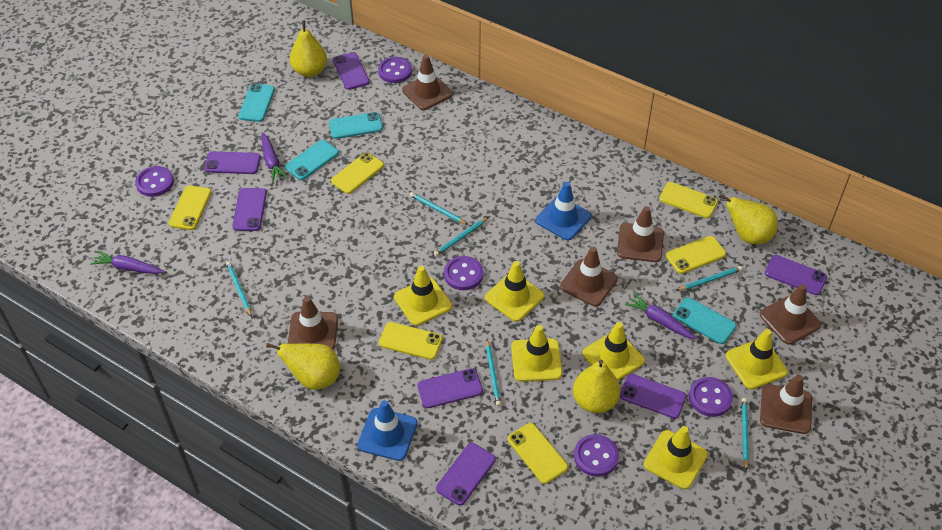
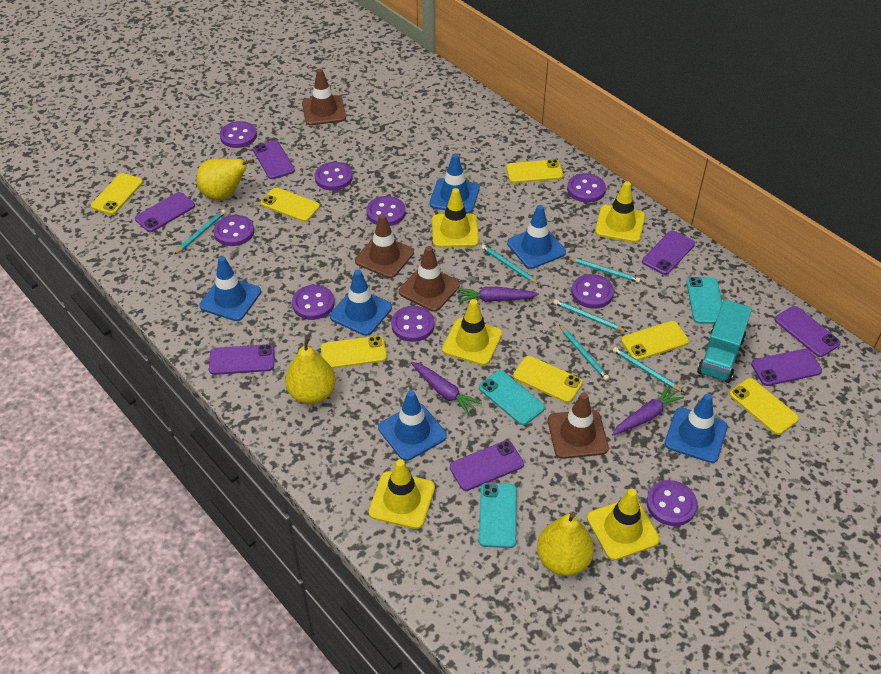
blue traffic cone: [358,400,418,461] [536,182,591,240] = 2 -> [199,256,261,321] [330,269,392,336] [378,390,447,461] [429,154,480,214] [507,205,566,269] [665,394,728,463] = 6
brown traffic cone: [288,296,338,350] [402,55,453,110] [560,247,618,306] [617,206,664,262] [760,284,821,345] [760,375,812,434] = 6 -> [302,69,346,125] [355,214,414,278] [399,246,460,312] [548,393,609,459] = 4
purple button: [135,166,174,197] [378,57,412,83] [444,256,483,290] [574,434,619,477] [689,377,733,417] = 5 -> [214,215,254,246] [220,121,257,148] [292,285,335,320] [315,162,353,191] [366,196,406,226] [391,306,434,342] [567,173,606,203] [571,274,614,309] [646,480,697,526] = 9
turquoise phone: [238,84,275,122] [285,140,339,180] [329,112,383,139] [673,297,736,344] = 4 -> [479,370,545,425] [479,483,517,548] [686,277,722,324] = 3
turquoise truck: none = 0 -> [697,299,752,383] = 1
yellow pear: [266,343,340,390] [290,20,327,77] [573,359,620,413] [719,194,778,244] = 4 -> [196,158,255,200] [285,336,336,404] [537,513,594,576] = 3
yellow phone: [169,185,212,230] [331,152,384,194] [379,322,443,360] [508,423,568,484] [659,182,718,218] [666,236,726,274] = 6 -> [91,173,143,215] [260,187,320,222] [321,336,387,369] [506,159,563,183] [513,356,583,403] [621,321,689,360] [729,378,799,435] = 7
yellow traffic cone: [394,266,452,326] [485,261,545,322] [511,325,562,382] [583,322,645,381] [644,426,708,489] [726,329,788,389] = 6 -> [369,459,435,529] [432,188,479,248] [442,299,502,366] [587,489,660,560] [595,181,645,243] = 5

